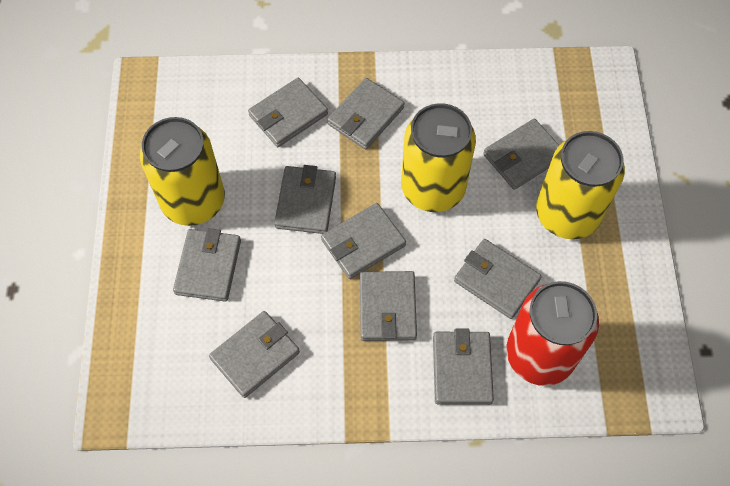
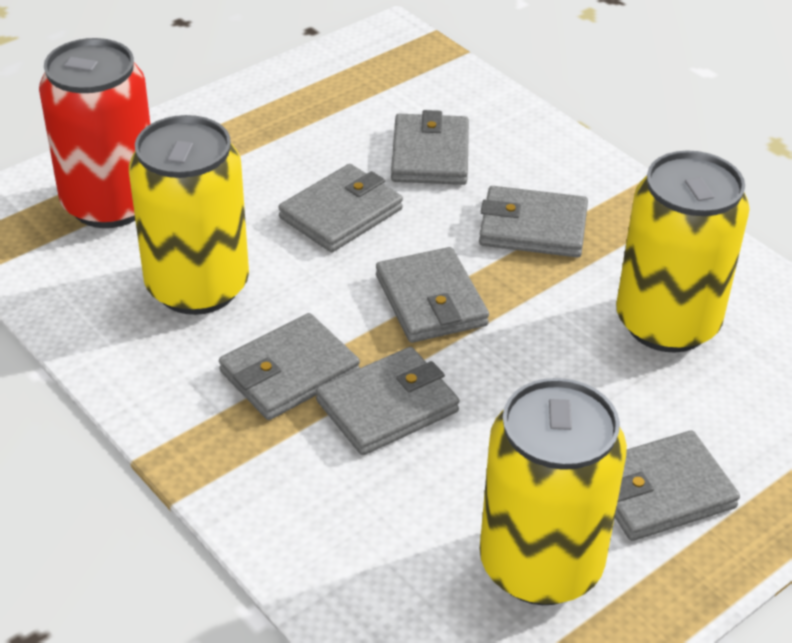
grey wallet: [173,228,241,302] [209,311,300,398] [248,78,328,147] [274,165,336,234] [321,203,406,279] [327,78,405,150] [360,271,417,341] [433,329,494,405] [454,239,542,319] [483,119,559,190] = 10 -> [219,313,360,420] [278,164,403,252] [316,347,459,455] [376,247,489,343] [391,110,469,185] [479,186,588,257] [615,430,740,541] = 7

